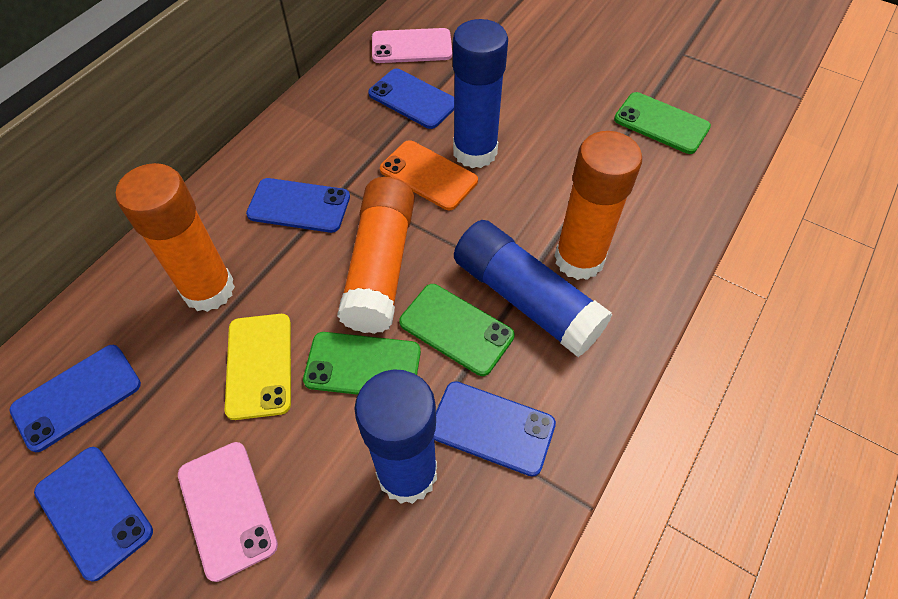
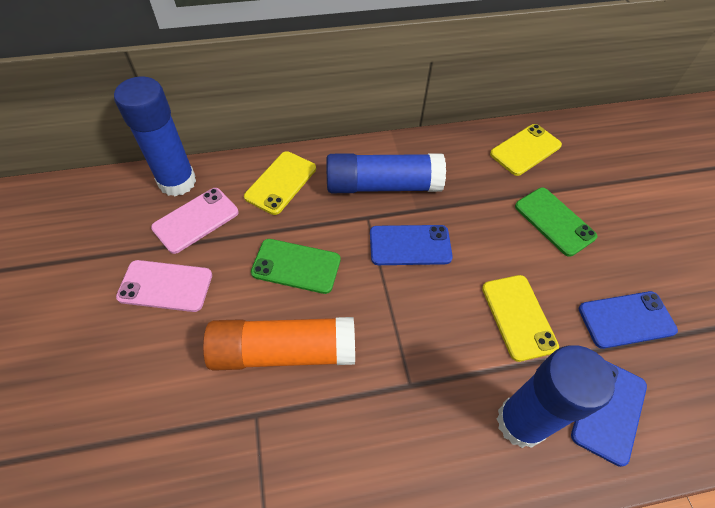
blue phone: [9,345,141,452] [34,447,153,582] [246,178,350,233] [368,69,454,129] [434,381,556,477] = 5 -> [370,225,453,265] [571,360,647,467] [579,291,678,349] = 3
green phone: [303,332,421,395] [399,284,515,376] [614,92,711,154] = 3 -> [251,239,341,294] [515,188,597,257] = 2
orange glue stick: [116,163,235,312] [337,177,415,334] [555,131,642,280] = 3 -> [203,317,355,371] = 1
orange phone: [380,140,478,210] = 1 -> none = 0
yellow phone: [225,314,291,420] = 1 -> [244,151,316,215] [482,275,559,362] [490,124,562,176] = 3

